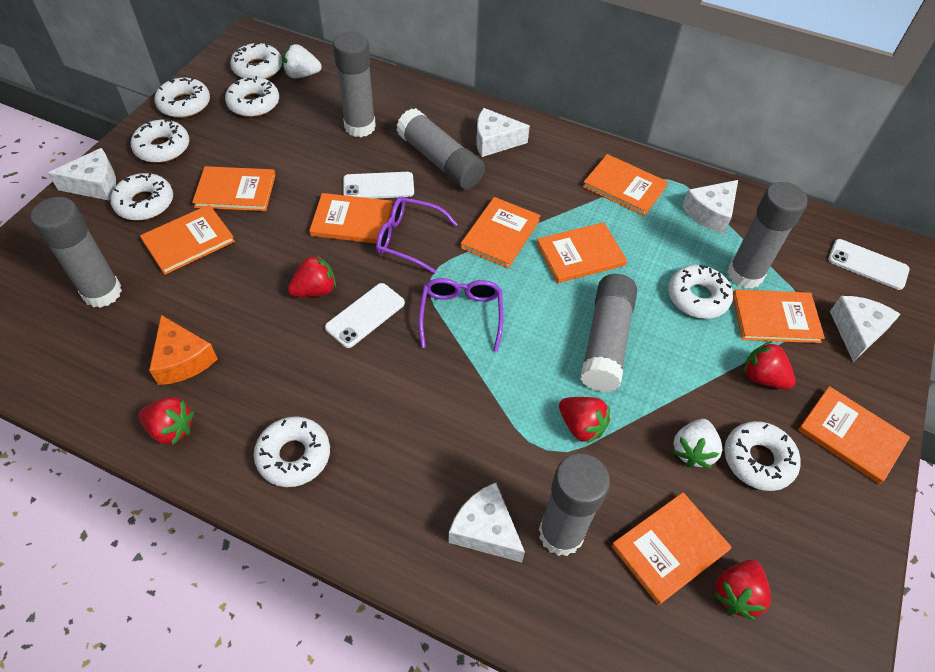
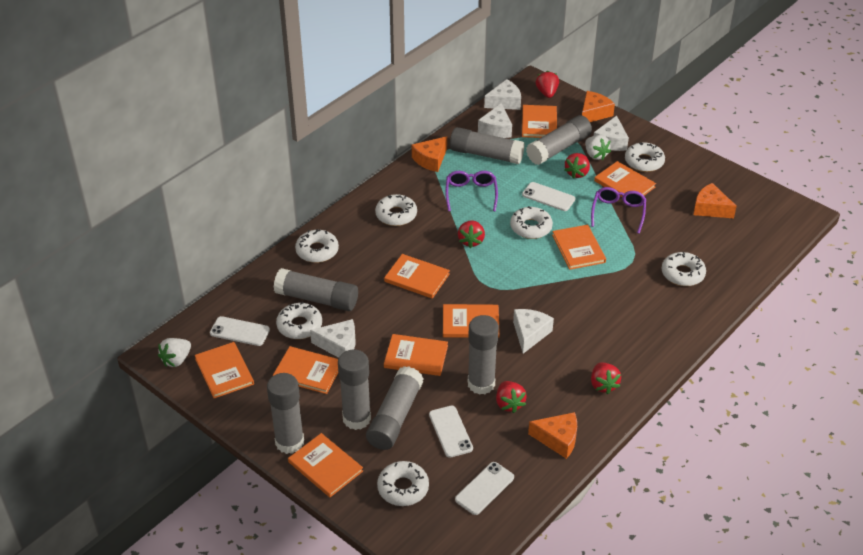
grey glue stick: [31,197,122,308] [333,32,376,137] [396,108,485,190] [539,454,610,556] [580,274,637,392] [727,182,808,289] = 6 -> [267,373,304,454] [274,268,358,311] [338,349,371,430] [366,366,424,450] [450,127,525,164] [468,315,499,395] [526,115,592,165] = 7
orange cheese: [149,315,218,385] = 1 -> [412,136,447,172] [528,412,577,459] [582,91,615,122] [694,183,737,218] = 4
white donut: [110,173,173,220] [131,119,189,163] [154,77,210,118] [225,76,279,117] [230,42,282,79] [254,416,330,487] [668,265,733,319] [724,421,801,491] = 8 -> [276,302,322,339] [295,229,339,263] [375,194,417,226] [377,461,429,506] [510,206,553,239] [625,142,665,172] [661,252,706,286] = 7
white phone: [325,283,405,348] [343,172,414,199] [828,239,910,290] = 3 -> [210,316,270,346] [429,406,473,458] [455,462,514,515] [522,182,575,211] = 4

